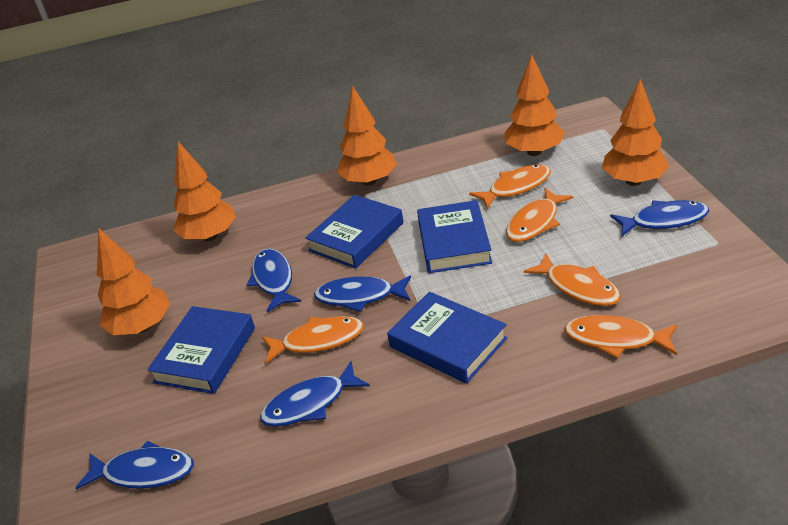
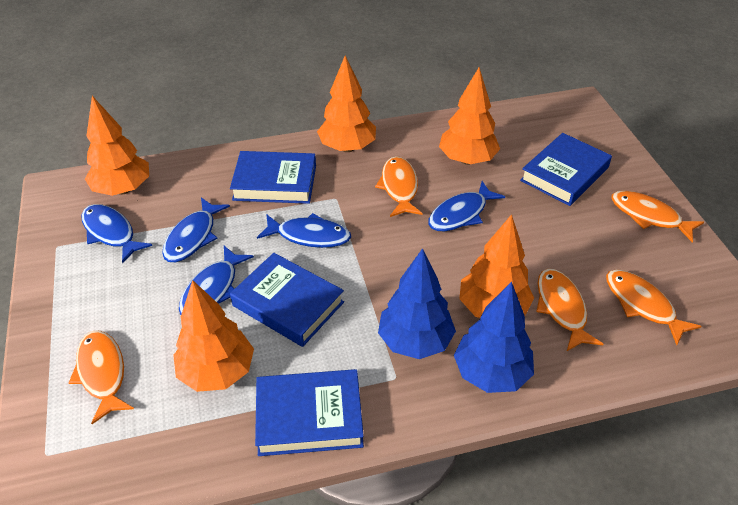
blue tree: none = 0 -> [378,248,456,359] [454,281,534,393] = 2

